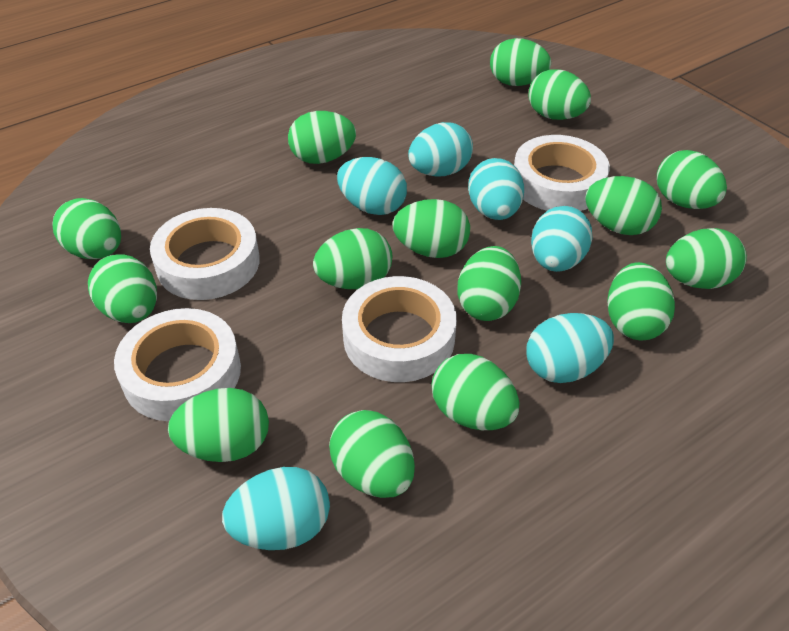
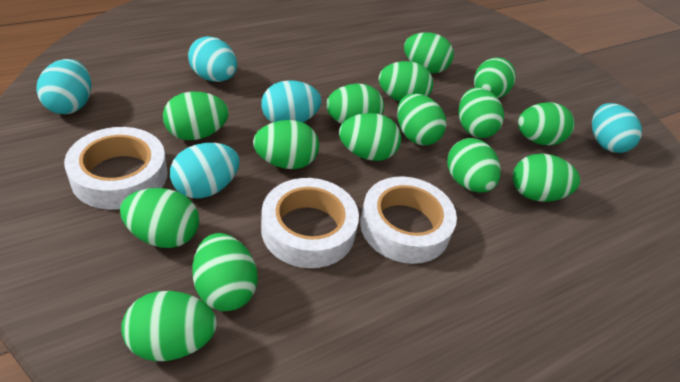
turquoise egg: [222,467,330,550] [337,157,407,215] [408,122,473,177] [468,158,524,220] [526,313,614,383] [531,206,593,272] = 6 -> [37,59,91,114] [170,143,239,199] [188,36,237,82] [261,80,321,123] [592,103,642,153] = 5
white tape: [114,308,241,421] [150,208,260,300] [342,276,457,382] [514,135,610,211] = 4 -> [64,127,168,210] [261,178,359,268] [360,177,457,264] = 3

